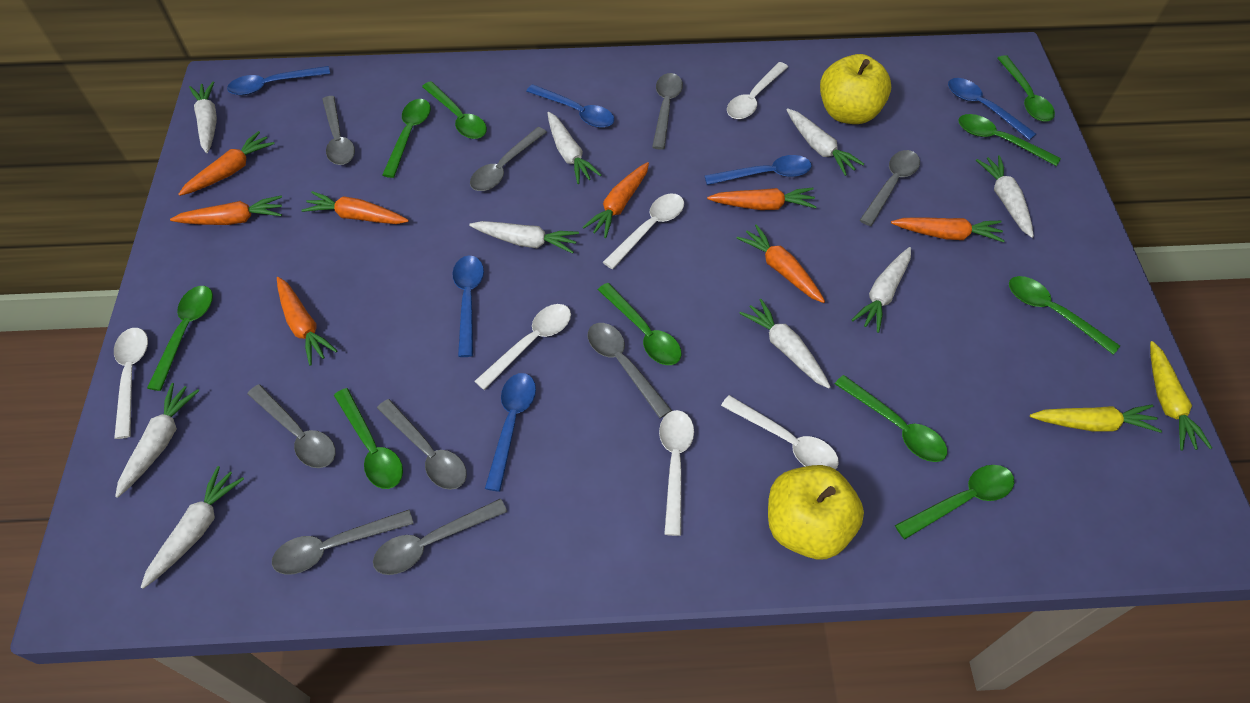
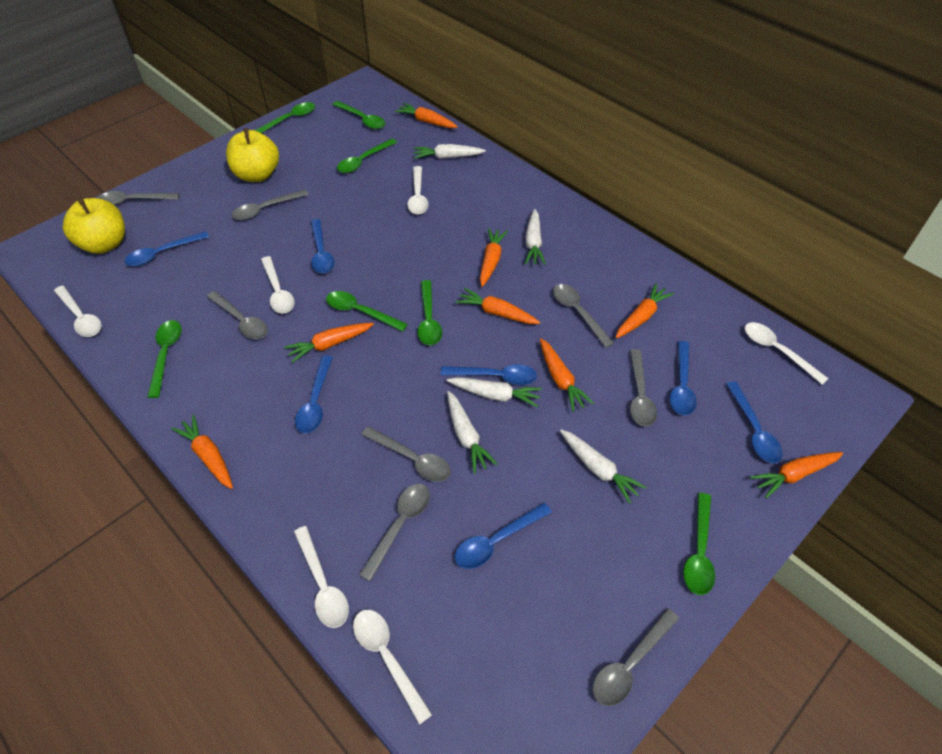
blue spoon: [227,66,330,95] [452,256,484,357] [485,373,536,492] [527,84,614,128] [704,155,812,185] [948,78,1036,140] = 6 -> [124,231,209,266] [295,355,333,434] [311,219,334,273] [440,364,537,385] [455,503,552,569] [670,341,697,415] [726,381,783,463] = 7
green spoon: [147,286,213,391] [334,388,403,489] [382,99,431,178] [422,81,487,139] [598,283,682,365] [835,375,947,462] [895,465,1014,539] [958,114,1061,166] [997,55,1055,121] [1009,276,1120,355] = 10 -> [148,320,182,398] [255,102,315,133] [326,291,408,332] [332,101,385,129] [337,138,397,173] [418,280,442,345] [683,493,715,595] = 7
grey spoon: [248,384,336,468] [272,510,414,575] [322,96,355,165] [373,498,507,575] [377,399,467,490] [470,127,547,191] [588,323,672,418] [652,73,683,150] [860,150,920,226] = 9 -> [98,191,179,205] [207,291,268,339] [232,189,309,220] [359,484,430,582] [361,426,451,482] [553,284,614,348] [593,608,679,706] [630,349,657,427] = 8
white carrot: [115,383,199,498] [141,466,244,589] [189,81,217,153] [469,221,579,254] [548,112,601,184] [739,299,830,389] [786,108,864,176] [852,247,911,333] [976,155,1034,238] = 9 -> [413,144,486,159] [447,377,542,407] [447,391,497,473] [525,209,546,265] [560,429,646,504] = 5
yellow carrot: [1030,404,1162,433] [1150,341,1212,451] = 2 -> none = 0

